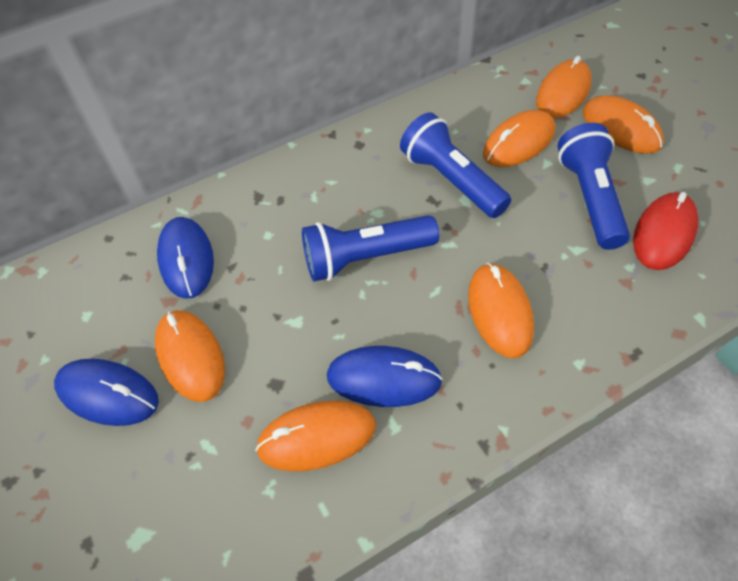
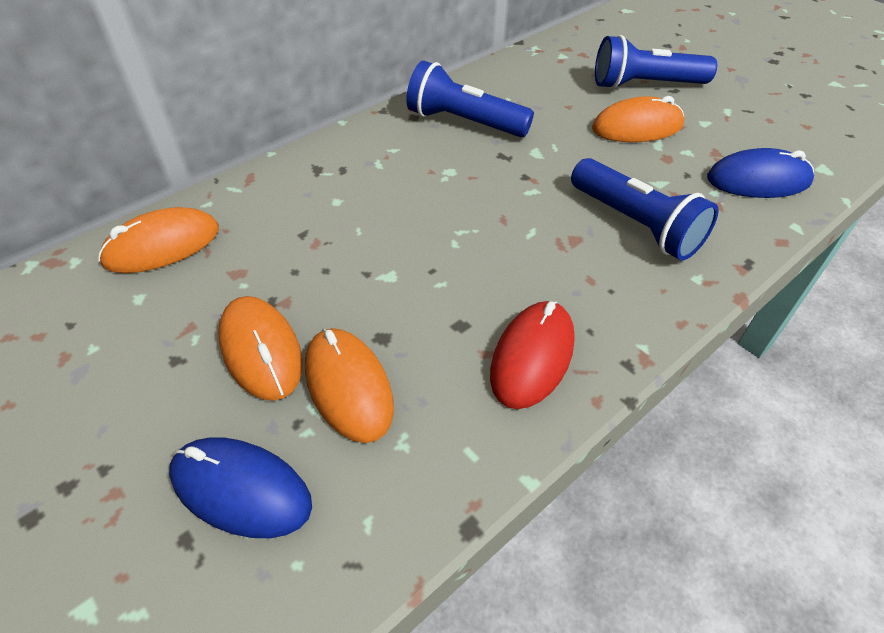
blue mouse: [54,359,159,426] [157,217,214,299] [327,346,443,407] = 3 -> [169,437,312,538] [707,148,814,198] = 2
orange mouse: [155,310,225,402] [255,401,376,472] [468,263,534,358] [483,110,556,167] [536,56,592,118] [583,95,664,154] = 6 -> [98,207,219,273] [218,296,303,401] [305,328,394,443] [592,96,684,142] = 4

